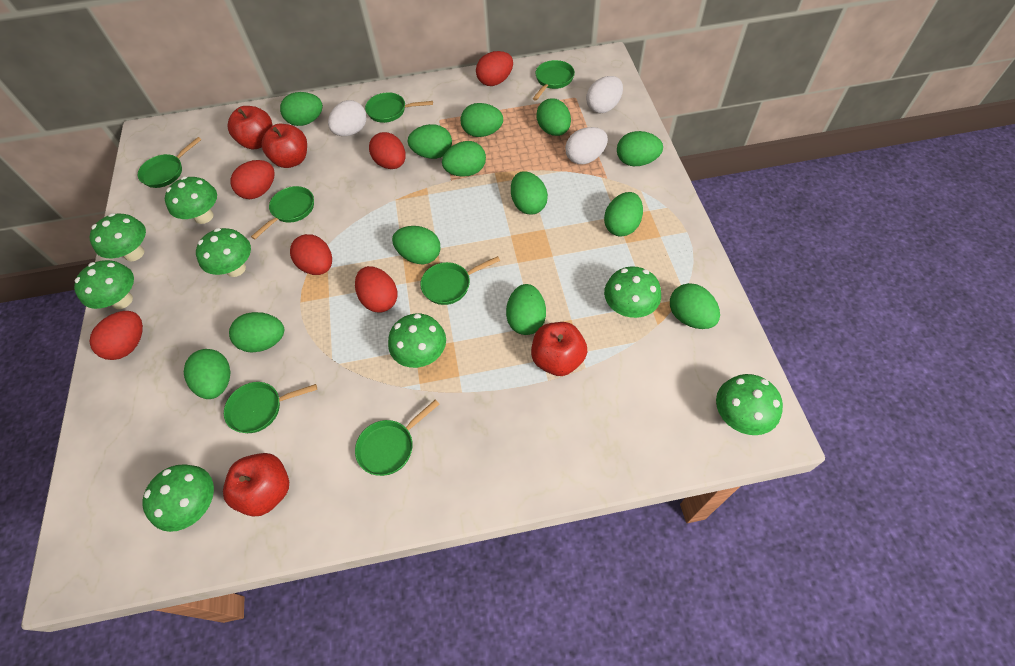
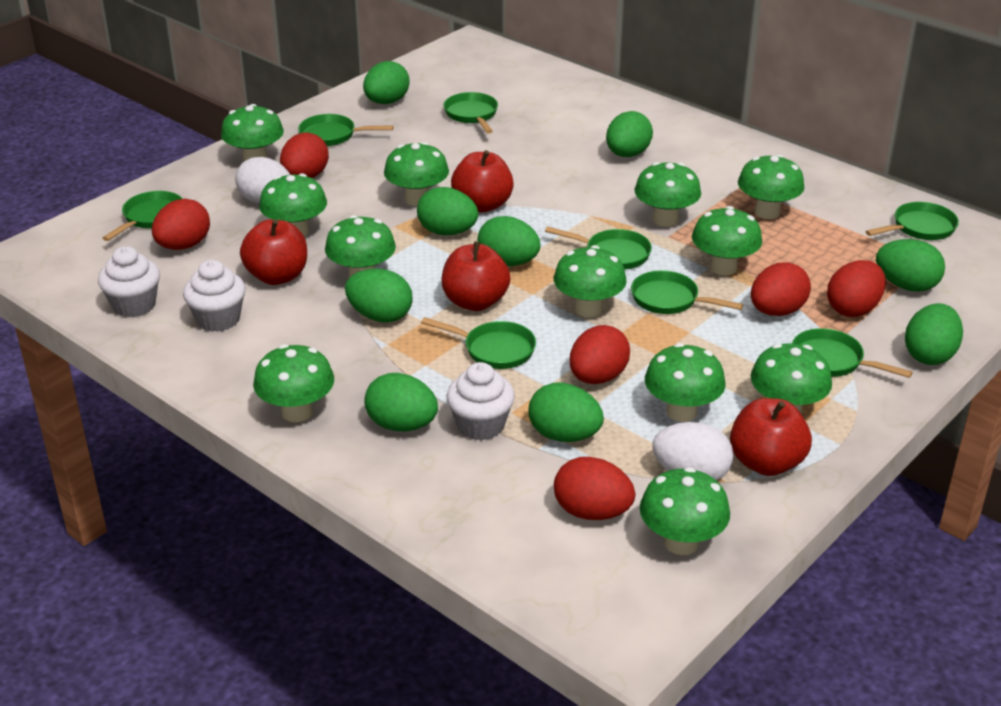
green egg: [184,349,230,399] [229,312,284,353] [280,92,323,126] [392,226,440,264] [408,124,452,159] [442,141,486,177] [461,103,503,137] [506,284,546,335] [511,171,548,215] [536,98,571,136] [604,192,643,237] [617,131,663,166] [670,283,720,329] = 13 -> [345,268,413,323] [363,61,410,104] [365,373,438,431] [417,187,478,235] [477,216,541,266] [528,382,604,442] [606,111,653,157] [876,239,945,292] [905,303,963,365] = 9
green mushroom: [74,260,134,309] [90,213,146,262] [142,464,214,532] [165,177,217,224] [196,228,251,277] [388,314,446,368] [604,266,661,318] [716,374,783,435] = 8 -> [221,104,284,161] [253,344,334,422] [259,173,327,237] [325,215,396,278] [384,142,449,206] [553,245,627,317] [634,162,701,227] [640,467,730,555] [645,343,726,422] [692,206,762,275] [738,154,805,219] [751,343,832,415] = 12
green pan: [138,137,201,188] [224,382,317,433] [251,186,314,239] [355,399,439,476] [365,92,433,123] [420,256,500,305] [533,60,575,101] = 7 -> [103,191,183,241] [298,114,394,146] [421,317,536,369] [444,92,498,134] [545,226,652,269] [631,270,743,314] [792,328,913,378] [866,202,959,240] = 8
white cupcake: none = 0 -> [98,246,160,318] [183,260,245,332] [446,362,515,441] = 3
white egg: [328,100,366,136] [565,127,608,164] [586,76,623,113] = 3 -> [235,157,290,204] [652,422,733,481] = 2

